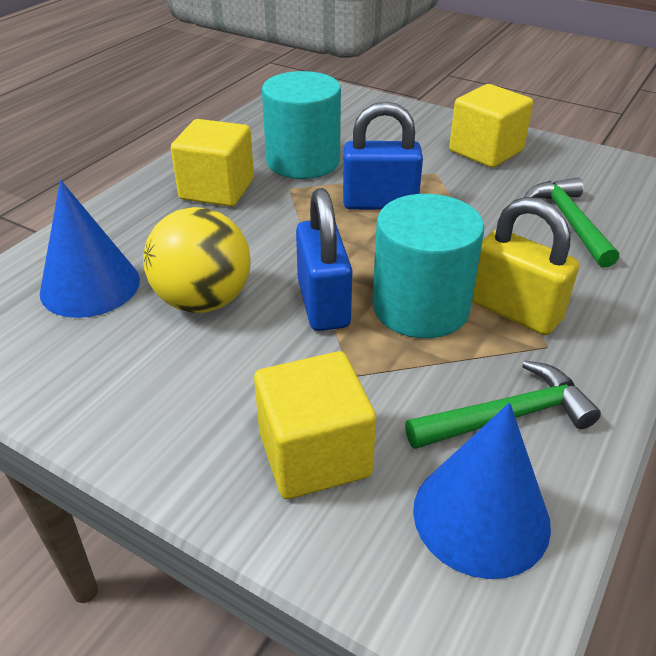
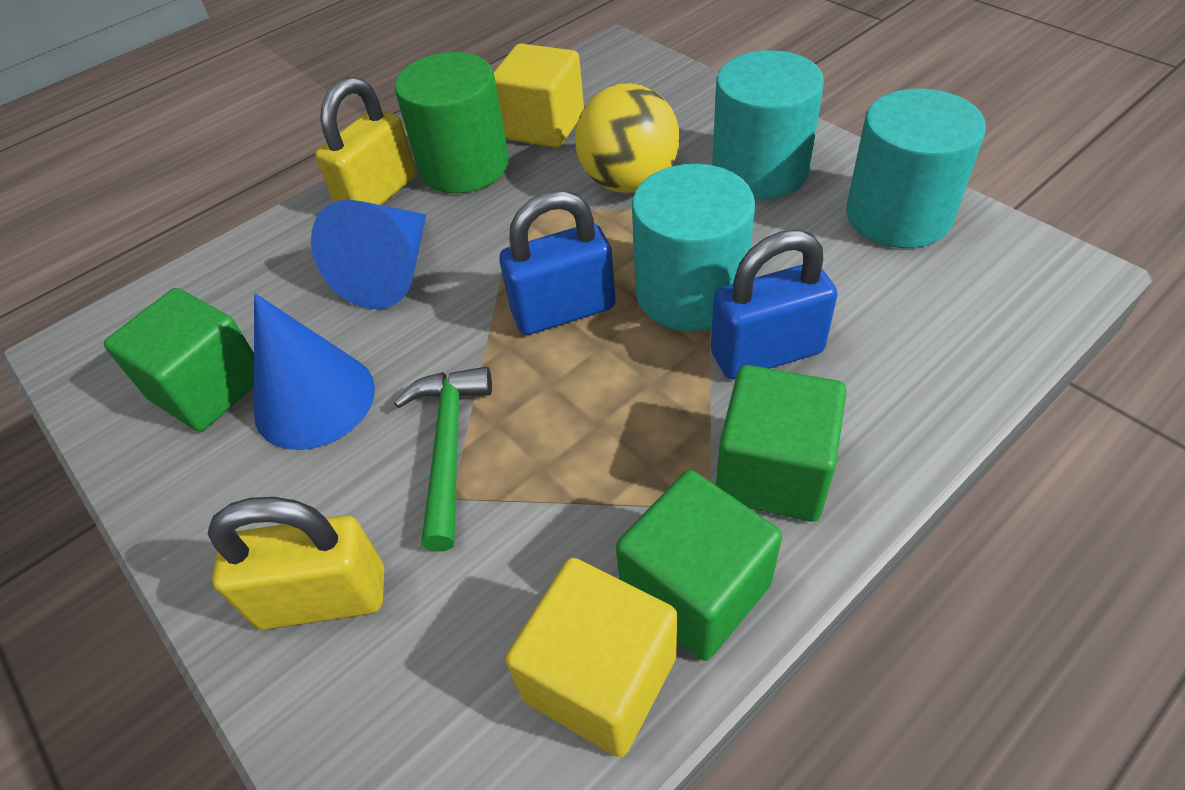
green cube: none = 0 -> [104,288,254,432] [616,470,782,661] [716,365,847,522] = 3
green cylinder: none = 0 -> [394,52,509,193] = 1
green hammer: [405,361,601,449] [524,177,619,268] = 2 -> [394,367,492,551] = 1
turquoise cylinder: [262,71,341,179] [372,194,484,338] = 2 -> [632,164,755,331] [712,50,824,199] [846,88,986,248] = 3
yellow cube: [171,119,254,207] [254,351,376,499] [449,84,533,168] = 3 -> [494,43,584,148] [505,558,677,757] = 2
yellow padlock: [472,197,579,335] = 1 -> [208,497,384,630] [315,77,416,205] = 2

